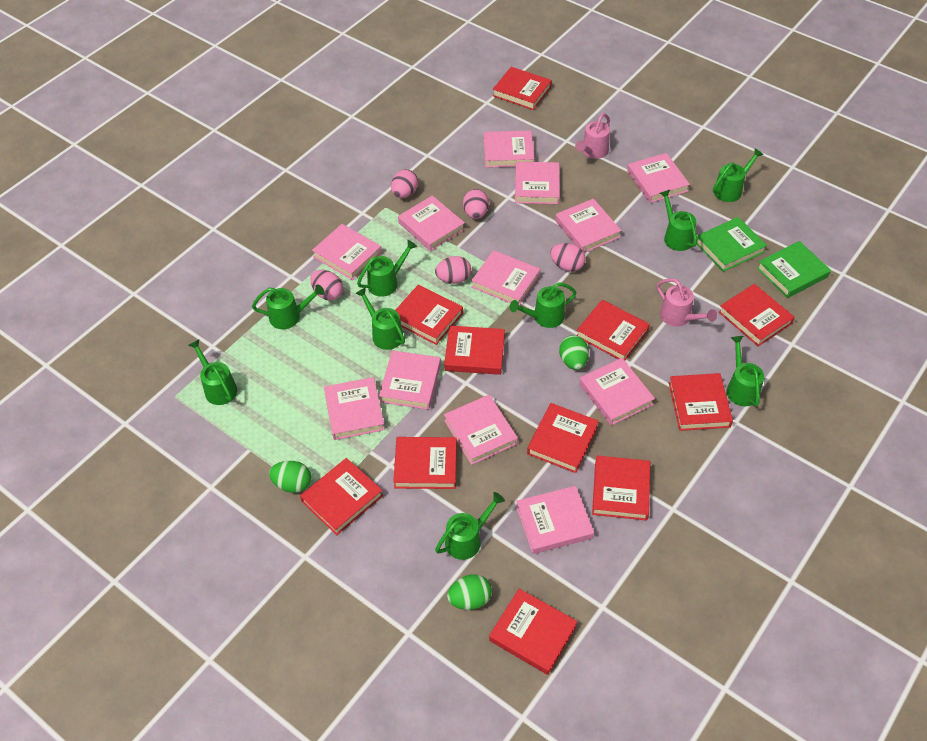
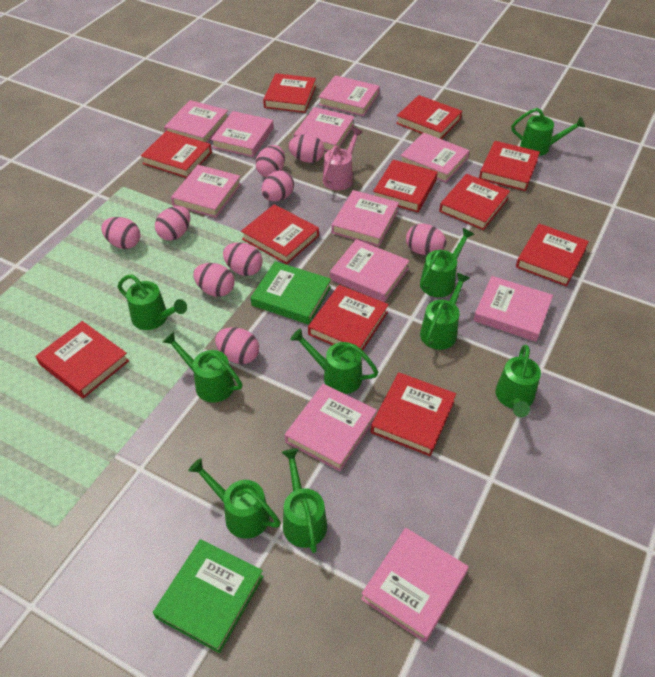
green egg: [269,461,311,493] [447,574,492,610] [559,335,589,370] = 3 -> none = 0
pink book: [312,224,382,280] [324,377,385,440] [379,350,441,410] [398,195,465,251] [444,395,518,465] [471,250,540,306] [484,130,534,168] [515,162,560,204] [516,486,594,554] [555,199,622,253] [579,358,655,426] [627,153,690,203] = 12 -> [164,100,228,143] [171,165,241,218] [211,111,274,157] [285,384,377,471] [294,107,354,151] [319,75,379,116] [330,239,410,302] [331,190,399,247] [361,528,469,642] [400,133,469,183] [473,276,553,342] = 11
pink egg: [310,270,343,301] [391,169,418,198] [435,256,471,284] [463,189,489,219] [550,243,586,272] = 5 -> [101,217,141,249] [155,206,190,241] [193,263,234,297] [215,327,259,364] [223,242,263,276] [256,145,285,177] [261,170,294,202] [288,134,324,163] [406,224,446,255] = 9
pink watering can: [575,113,610,159] [657,278,717,327] = 2 -> [323,127,363,191] = 1

